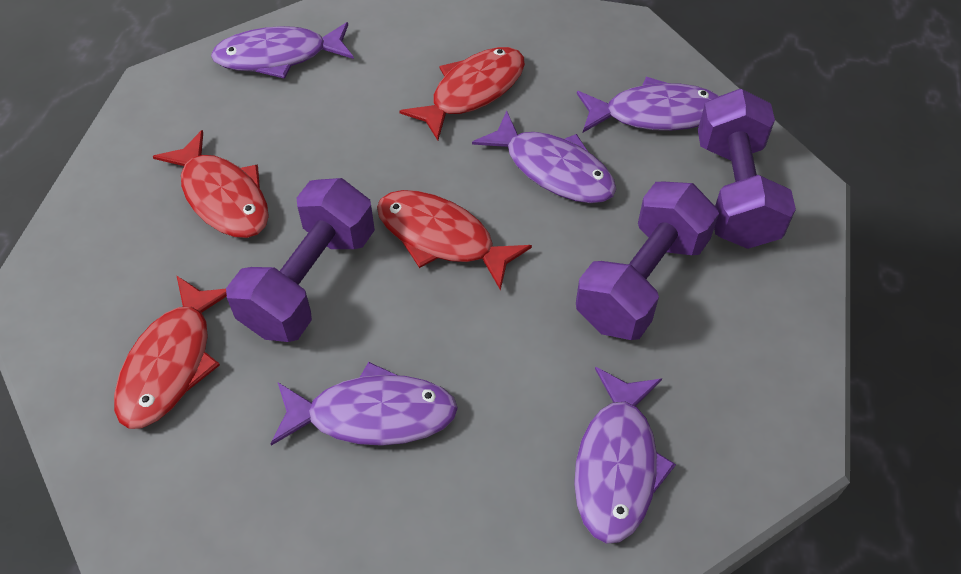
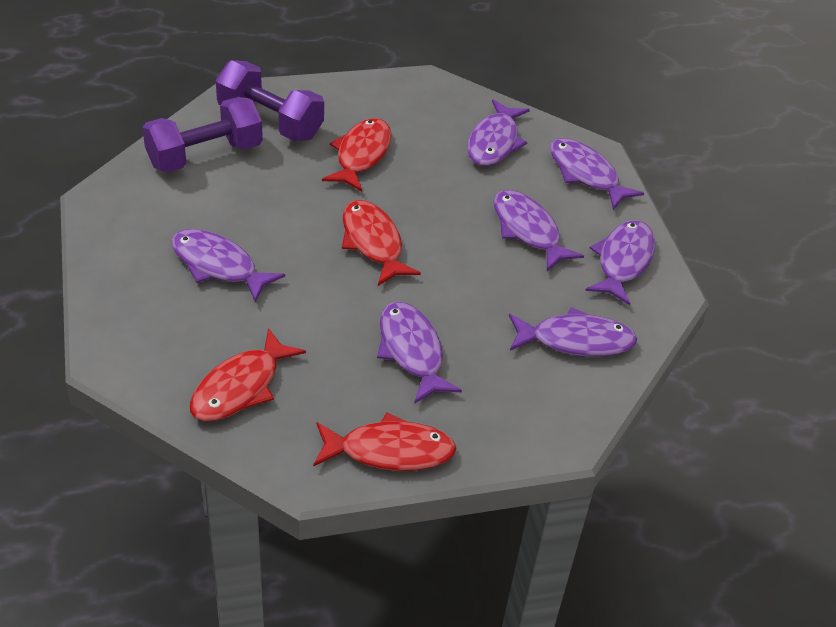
purple dumbbell: [226,178,375,342] [576,182,719,340] [698,89,796,249] = 3 -> [142,97,263,173] [216,60,324,141] = 2
purple fish: [211,22,354,79] [270,362,458,446] [472,111,616,203] [574,367,676,544] [577,77,719,132] = 5 -> [171,229,285,302] [377,302,462,404] [467,99,530,166] [493,190,584,271] [509,307,637,357] [550,138,644,210] [585,220,655,305] = 7

